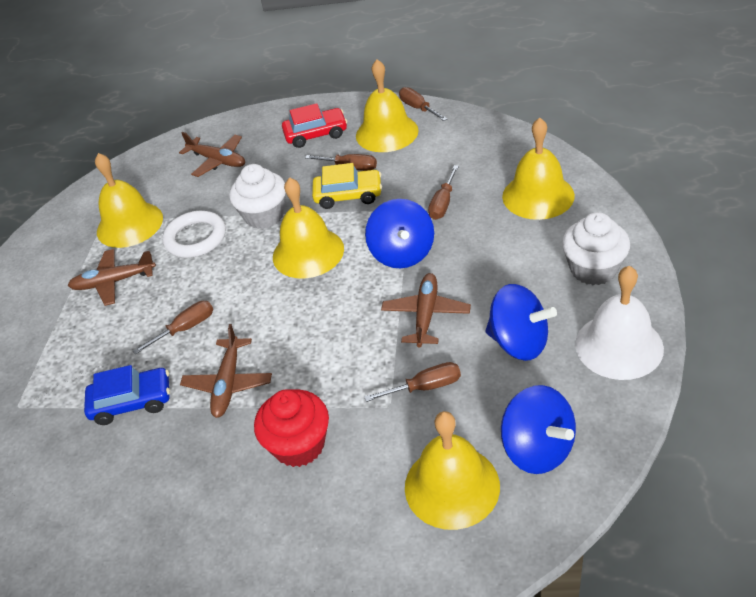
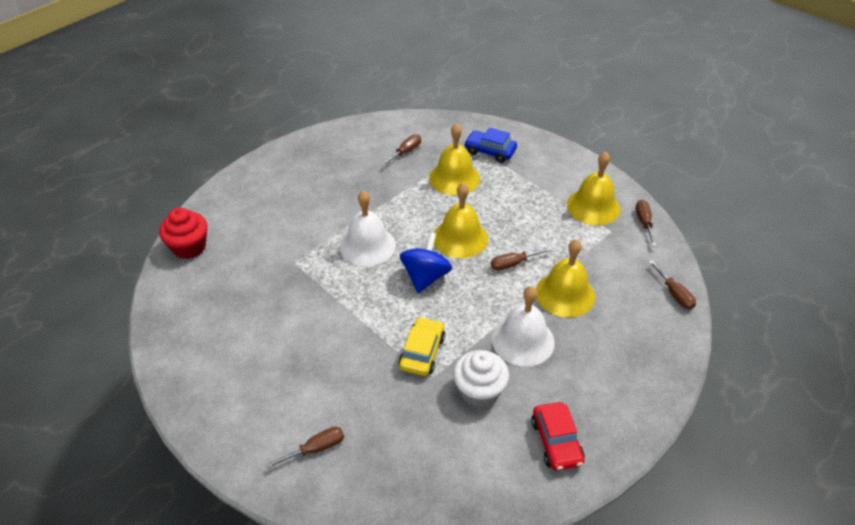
blue spinning top: [365,199,434,268] [485,284,557,361] [501,385,576,474] = 3 -> [400,232,452,293] = 1
brown plane: [68,249,156,306] [179,132,245,177] [180,324,272,418] [381,273,471,348] = 4 -> none = 0
white bell: [575,266,664,380] = 1 -> [340,190,396,266] [492,286,555,367] = 2
white cupcake: [229,164,286,229] [562,212,630,285] = 2 -> [453,350,509,408] = 1
white ring: [162,211,226,258] = 1 -> none = 0
yellow bell: [95,153,163,248] [273,177,344,279] [356,59,419,152] [405,411,500,530] [502,118,575,220] = 5 -> [429,123,480,195] [434,183,488,258] [536,239,595,318] [567,151,621,225] = 4

